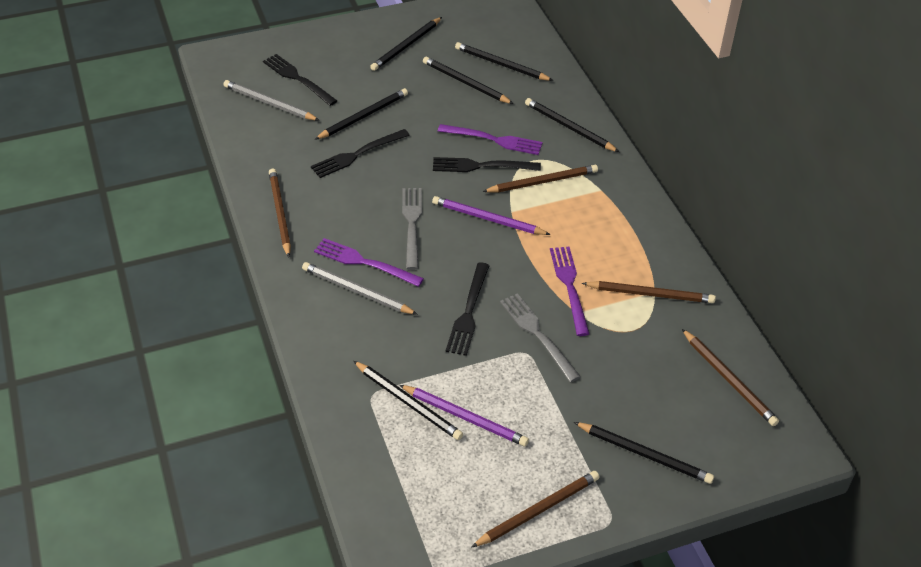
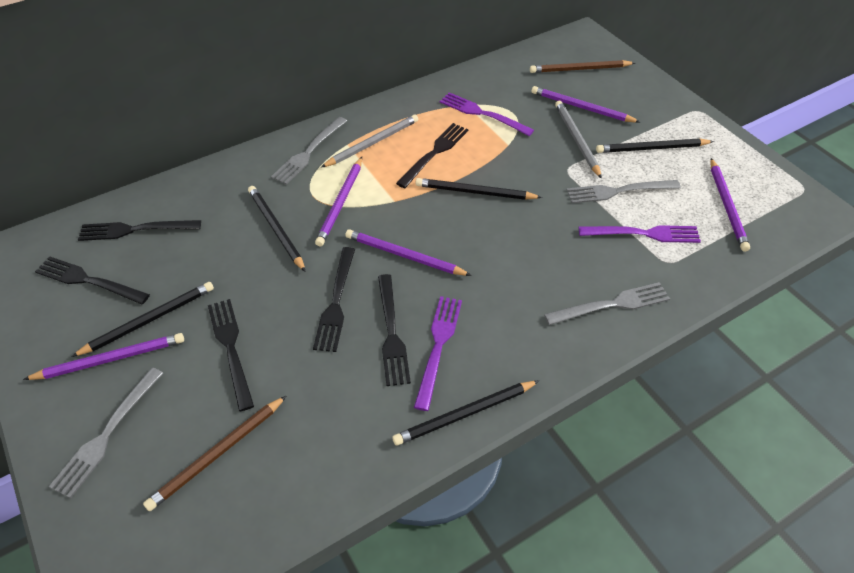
black fork: [263,54,337,106] [311,129,410,178] [433,157,541,172] [446,262,490,356] = 4 -> [35,256,150,304] [78,220,201,241] [208,299,254,411] [313,247,355,352] [378,274,411,386] [396,123,468,188] = 6
black pencil: [314,88,408,140] [353,361,463,440] [370,17,442,71] [423,56,514,104] [455,42,554,81] [525,98,619,152] [574,422,714,484] = 7 -> [71,282,214,357] [248,186,306,272] [392,381,539,446] [415,178,542,200] [596,139,714,153] = 5
brown pencil: [269,169,291,257] [471,471,599,548] [482,165,598,192] [582,281,716,303] [682,329,779,426] = 5 -> [143,396,286,511] [530,60,635,73] = 2
grey fork: [402,188,422,270] [500,293,581,382] = 2 -> [49,368,163,499] [271,117,347,185] [544,282,670,325] [567,180,681,203] = 4
purple pencil: [399,385,529,446] [432,196,551,235] = 2 -> [23,333,184,380] [315,157,362,246] [345,229,472,276] [532,86,640,123] [710,158,750,252] = 5

